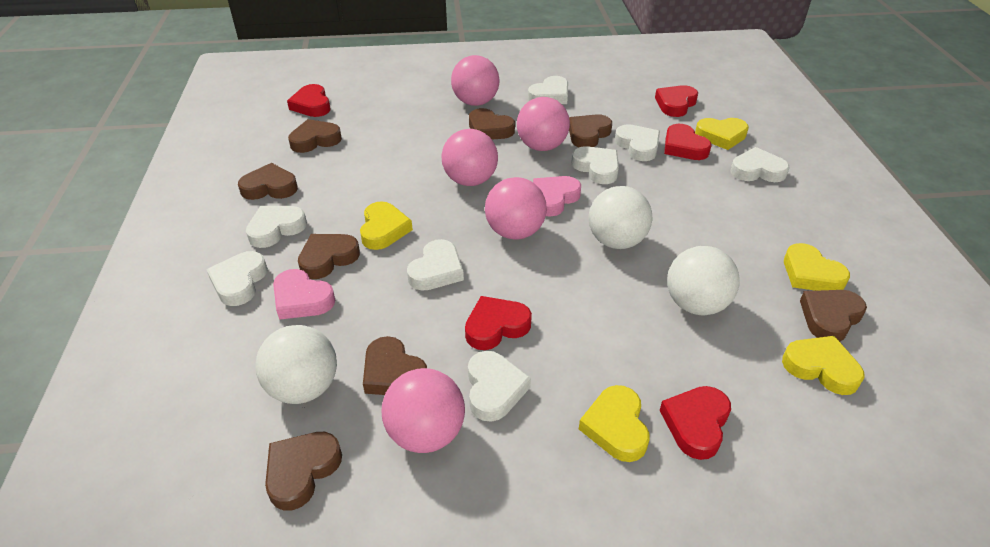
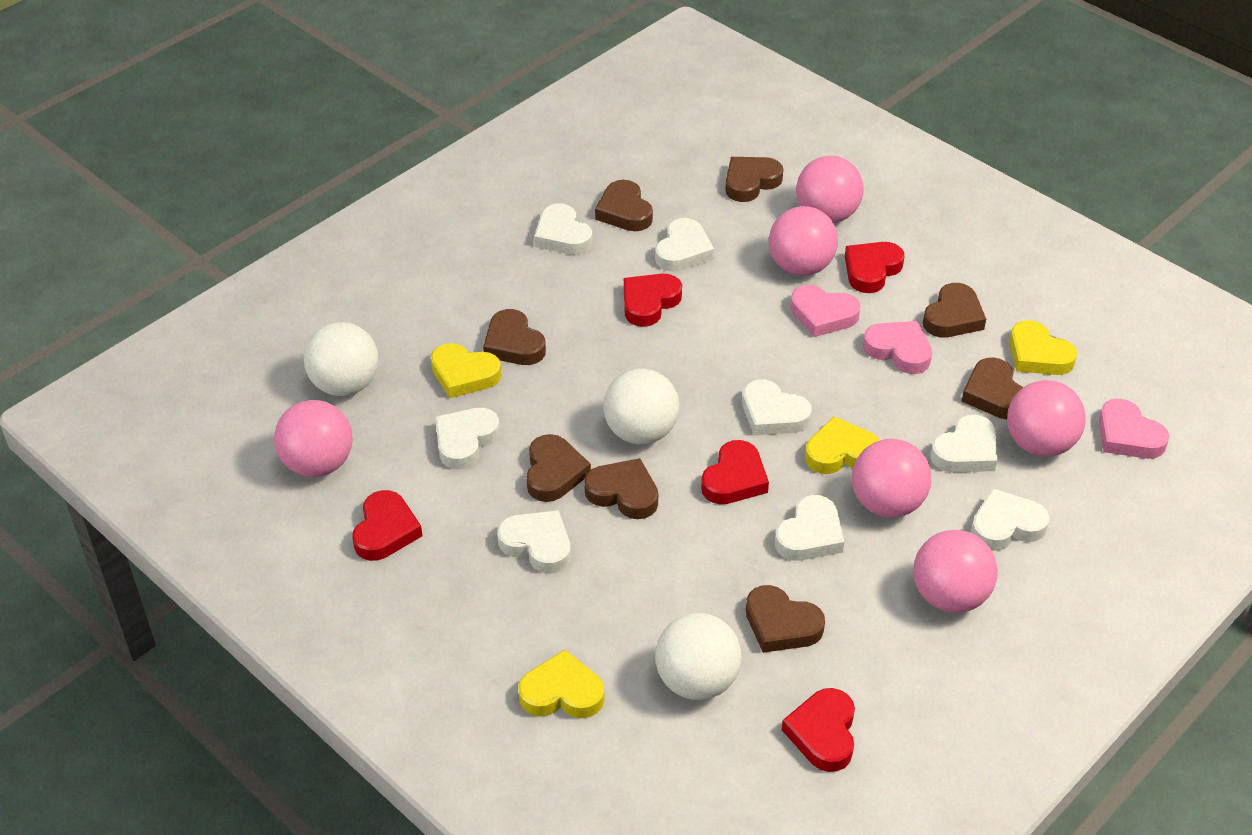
pink ball: [382,368,465,453] [442,129,498,186] [451,55,499,106] [485,177,547,239] [517,97,570,151] = 5 -> [274,400,353,477] [769,206,838,276] [796,156,864,223] [852,439,931,518] [913,530,998,613] [1007,380,1086,457] = 6
pink heart: [273,269,335,320] [533,176,581,217] = 2 -> [790,285,860,337] [863,321,932,374] [1099,399,1169,459] = 3
yellow heart: [360,201,413,250] [579,385,649,462] [695,118,749,150] [782,336,864,395] [784,243,850,291] = 5 -> [431,343,501,398] [518,650,604,718] [805,417,880,474] [1009,320,1077,375] = 4

